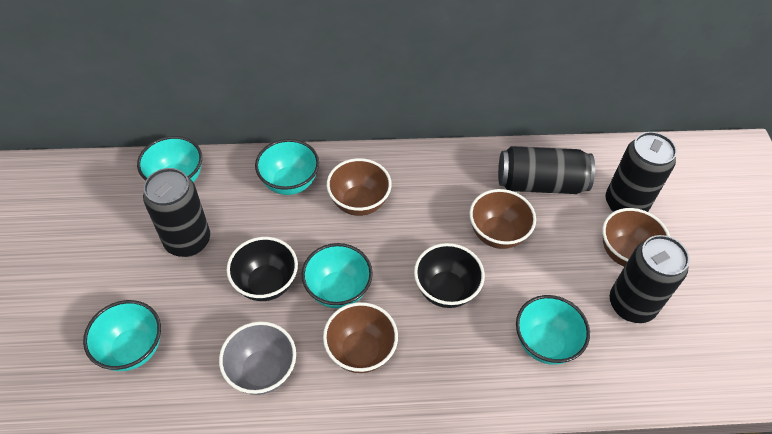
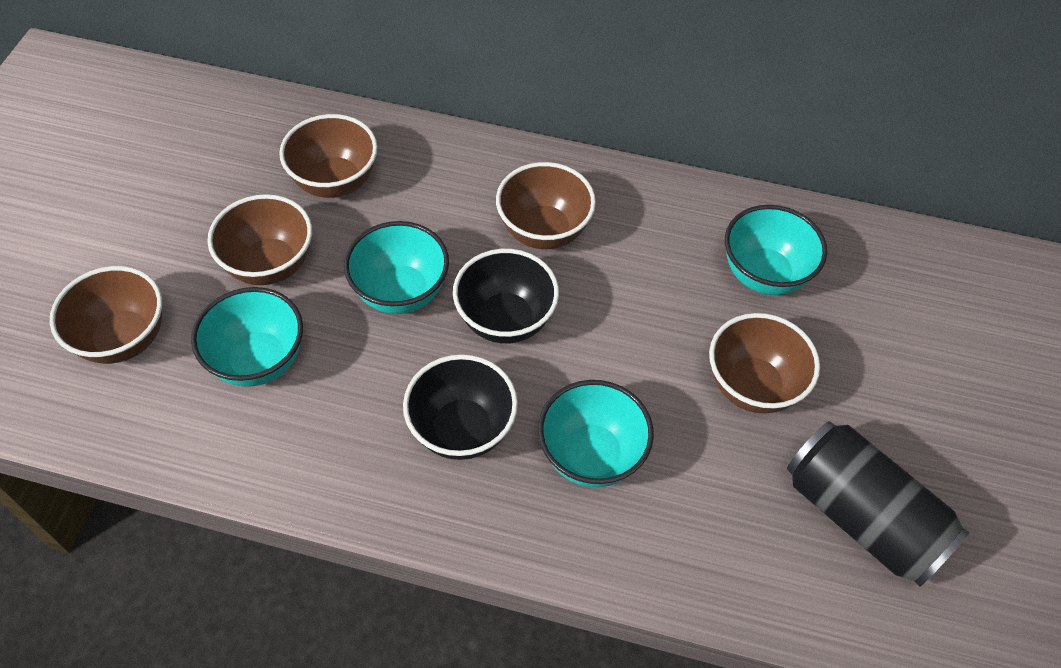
black can: [143,168,210,257] [498,146,595,194] [606,132,677,212] [610,235,690,323] = 4 -> [787,421,970,587] = 1
brown bowl: [323,302,398,373] [327,158,392,216] [470,189,536,249] [602,208,670,267] = 4 -> [50,266,162,364] [207,194,312,285] [279,114,378,198] [496,162,596,249] [709,313,820,414] = 5
grey bowl: [219,322,296,395] = 1 -> none = 0
turquoise bowl: [83,300,161,371] [137,136,202,183] [255,139,319,195] [301,243,373,308] [516,295,590,365] = 5 -> [191,287,303,387] [344,221,449,314] [538,380,654,487] [725,205,827,295] = 4

